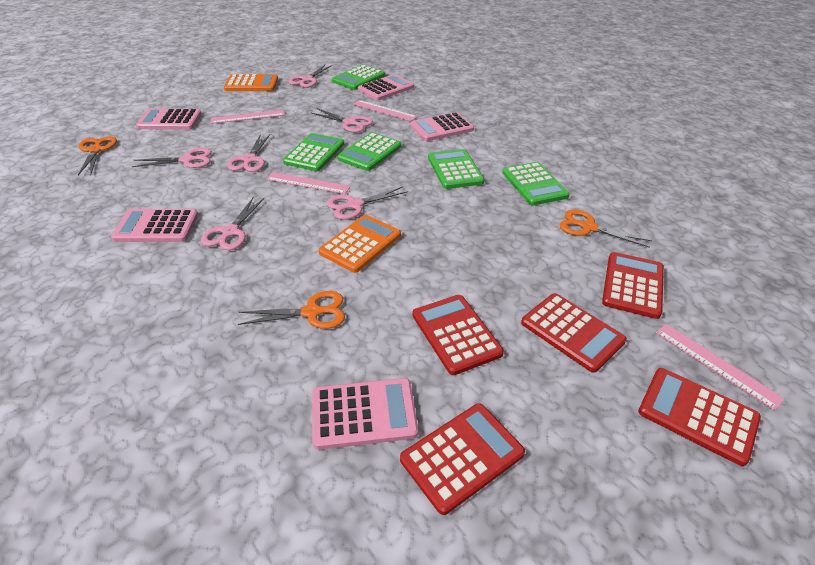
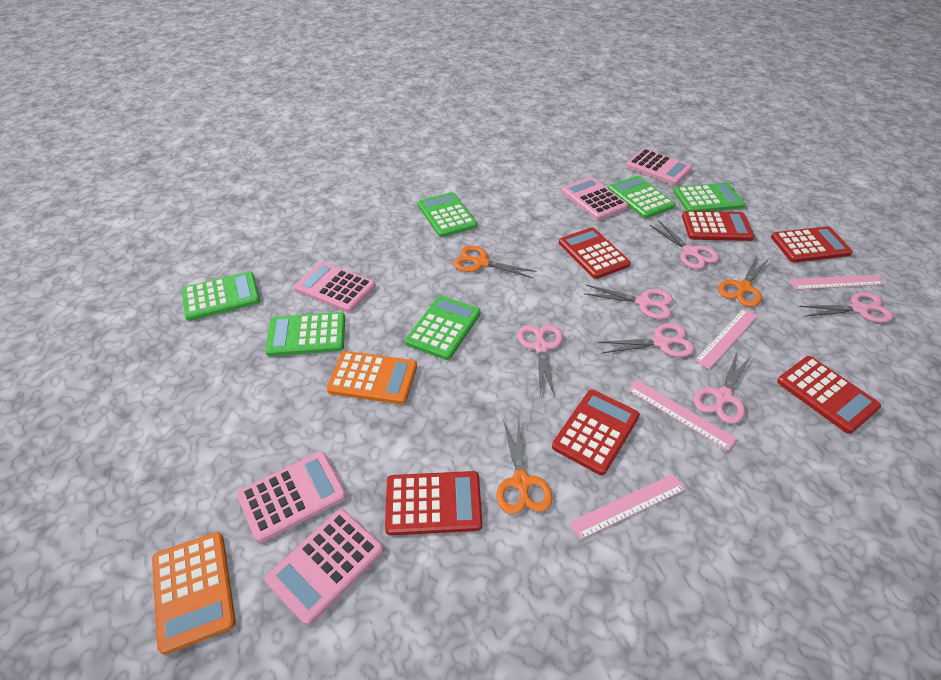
green calculator: [283,133,344,171] [332,65,385,90] [337,132,402,171] [428,149,485,189] [502,162,570,205] = 5 -> [182,272,260,321] [265,312,345,356] [405,296,481,360] [418,192,477,237] [608,176,675,218] [674,183,745,211] = 6
red calculator: [400,403,525,515] [412,295,504,375] [521,293,627,373] [602,252,664,319] [638,368,761,466] = 5 -> [385,471,482,535] [552,390,640,475] [559,227,631,279] [682,211,754,241] [771,226,852,263] [777,356,881,434] = 6

